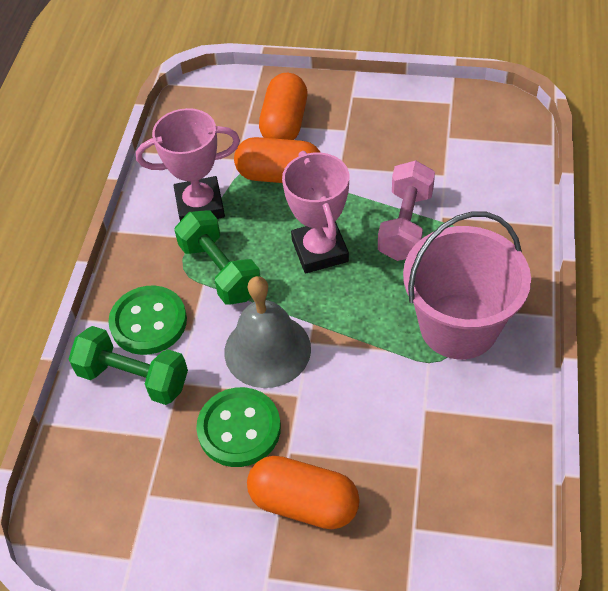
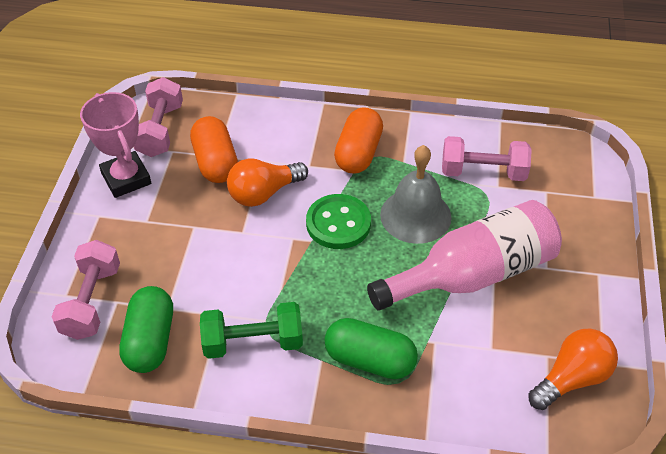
green button: [108,286,187,355] [196,387,281,467] = 2 -> [306,194,371,249] = 1
green capsule: none = 0 -> [119,286,173,373] [324,318,418,379] = 2
green dumbbell: [69,326,188,405] [174,210,260,305] = 2 -> [200,302,303,359] = 1
orange capsule: [234,137,320,183] [247,456,360,529] [259,73,307,140] = 3 -> [190,116,238,183] [334,107,383,173] = 2
orange light bulb: none = 0 -> [227,158,308,207] [528,329,618,410] = 2
pink bottle: none = 0 -> [367,200,562,311] = 1
pink bucket: [403,211,531,359] = 1 -> none = 0
pink dumbbell: [378,160,435,261] = 1 -> [52,240,120,340] [134,77,183,157] [442,136,532,181] = 3
pink trophy: [136,108,240,221] [282,151,349,273] = 2 -> [80,92,151,198] = 1

